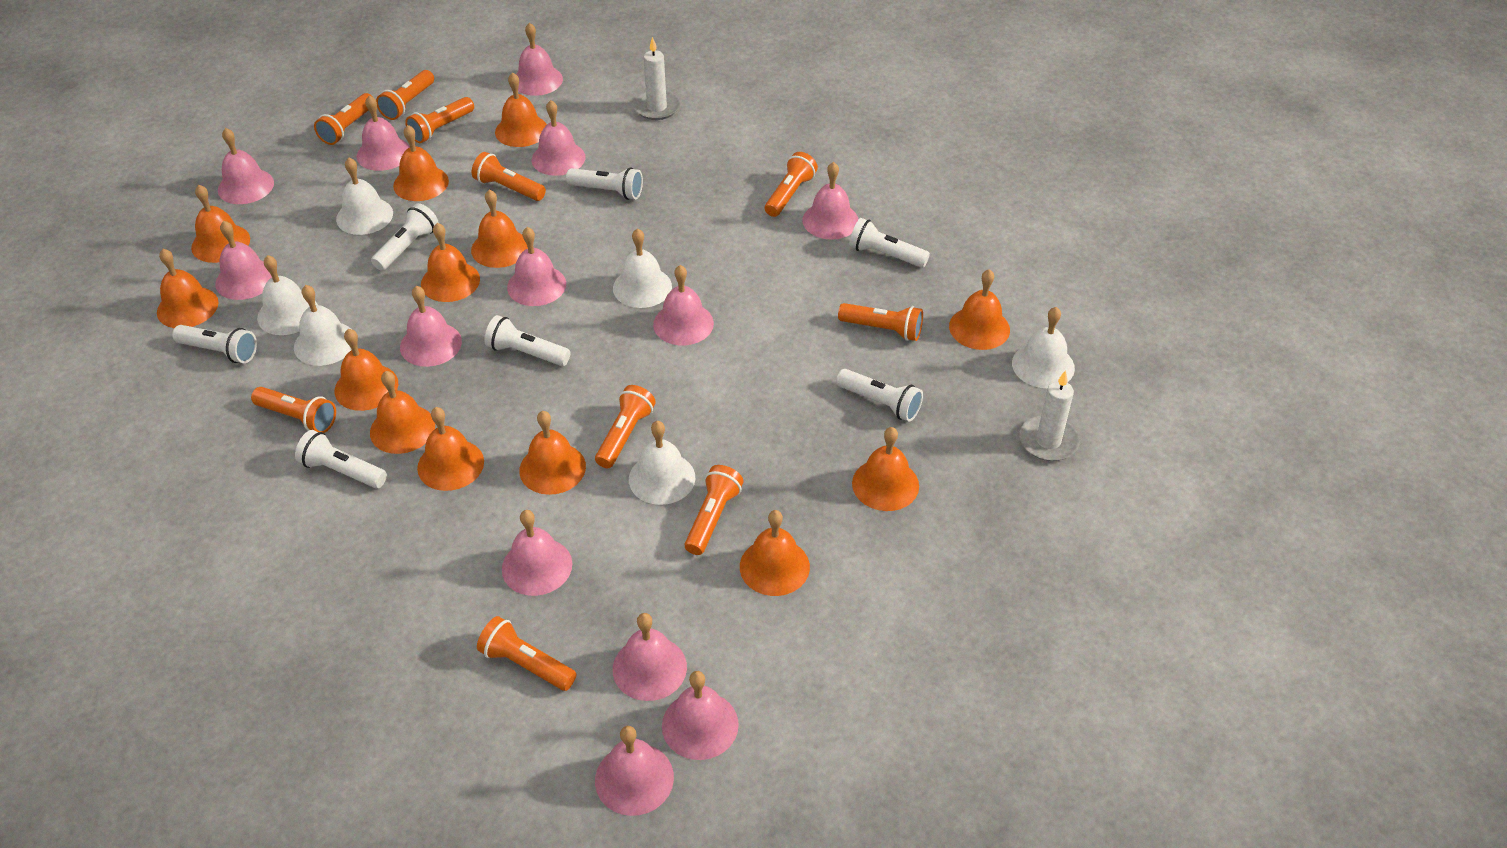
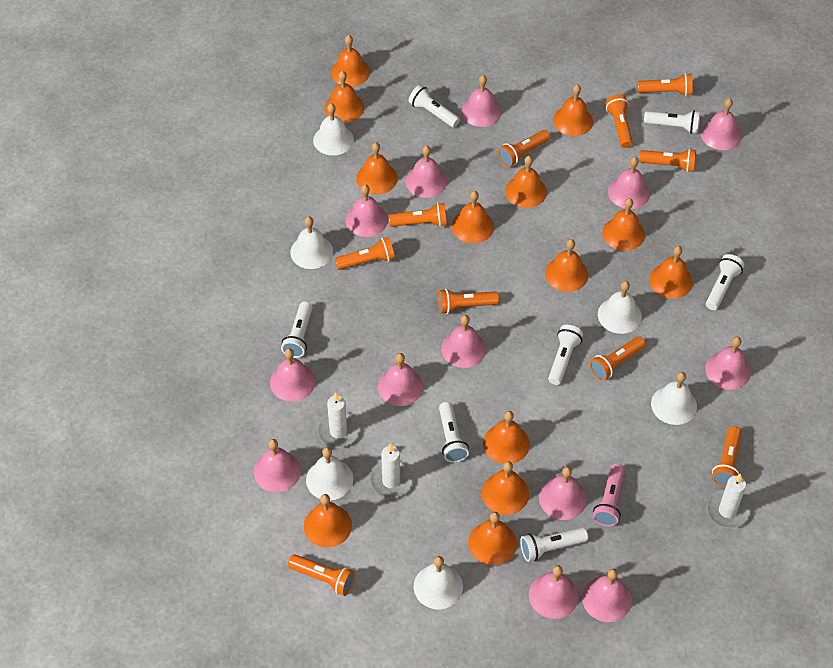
pink flashlight: none = 0 -> [593,464,625,526] = 1
white candle: [633,37,680,120] [1019,370,1080,461] = 2 -> [317,392,360,448] [370,443,413,498] [706,473,750,528] = 3

